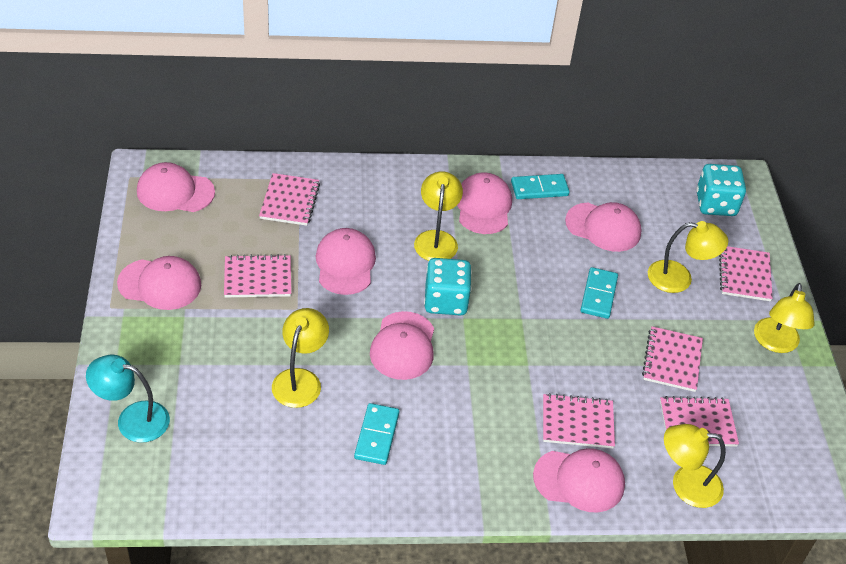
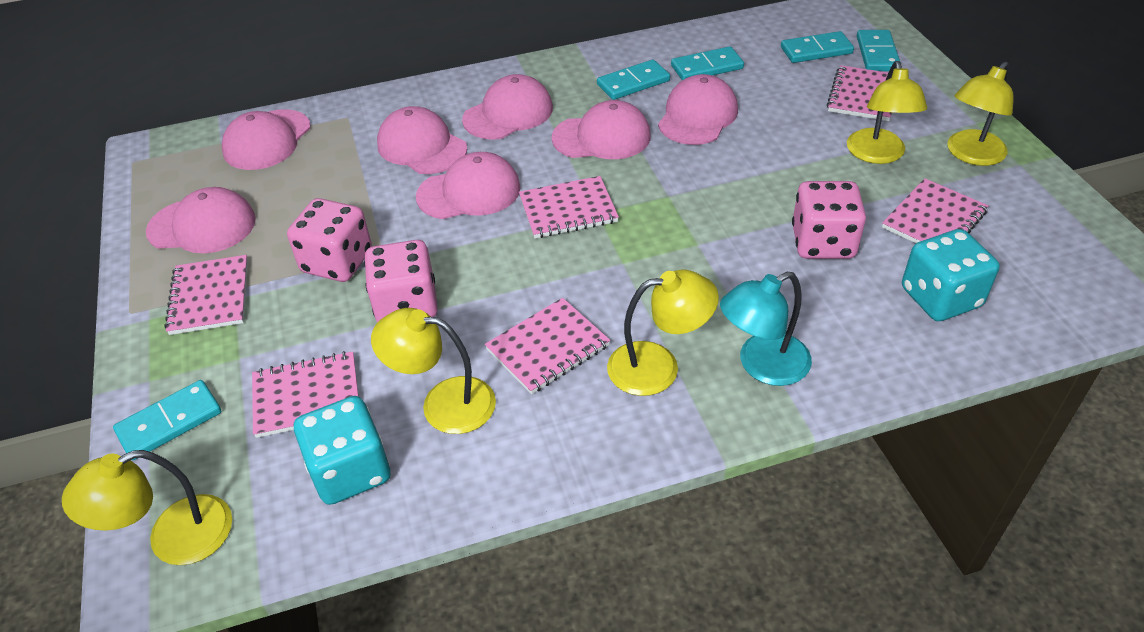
pink dice: none = 0 -> [287,198,372,282] [364,240,438,322] [792,181,866,259] = 3
turquoise domino: [354,403,399,465] [511,174,570,199] [581,267,618,319] = 3 -> [113,380,221,460] [597,60,670,100] [671,46,744,80] [781,31,854,63] [857,30,901,71] = 5

